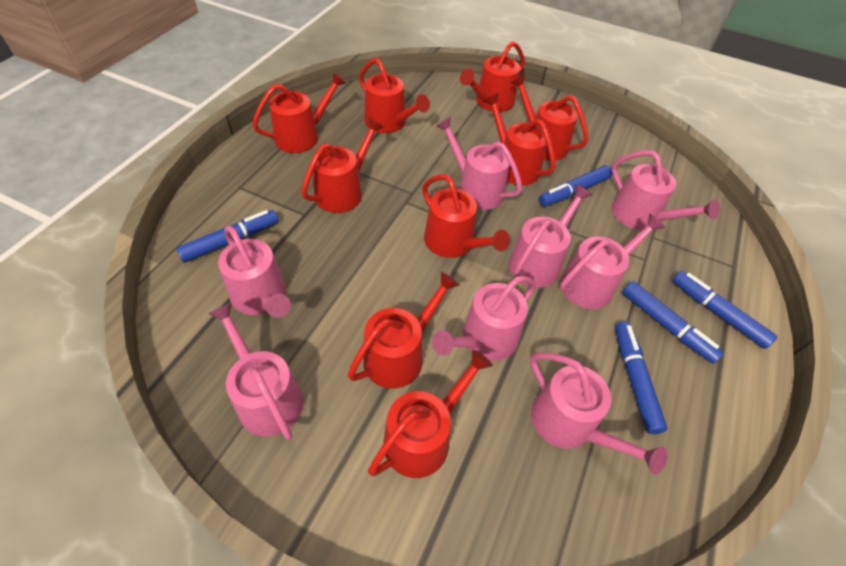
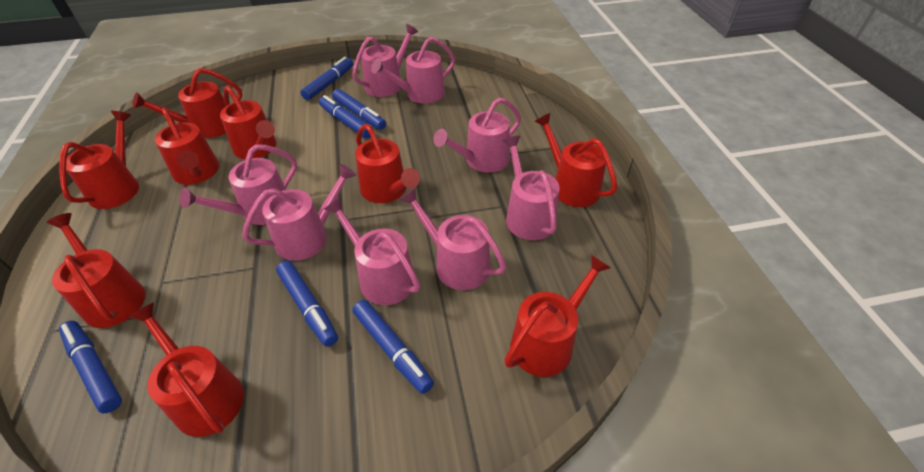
blue marker: [176,210,278,263] [539,165,612,207] [615,322,668,434] [622,281,724,364] [672,271,777,349] = 5 -> [59,321,122,413] [276,261,338,347] [301,57,353,100] [319,95,373,138] [332,89,386,130] [352,300,434,394] = 6

